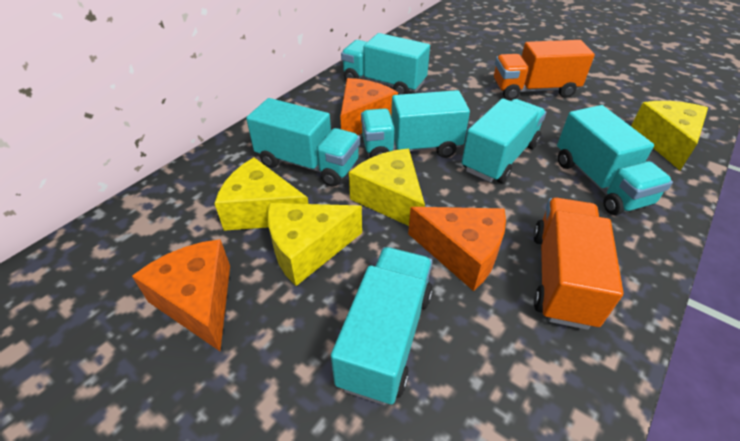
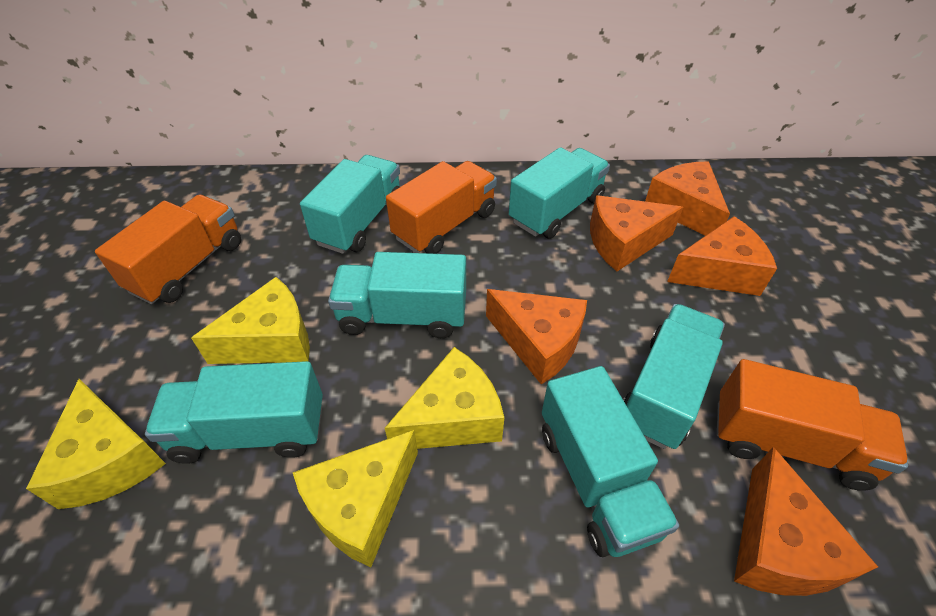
orange cheese: [132,239,230,351] [340,78,398,135] [408,207,506,291] = 3 -> [486,289,587,385] [590,195,683,271] [645,162,730,236] [667,216,777,296] [734,447,878,596] = 5
orange truck: [494,40,595,100] [533,198,623,330] = 2 -> [95,195,241,304] [386,161,497,254] [717,359,908,491] = 3

